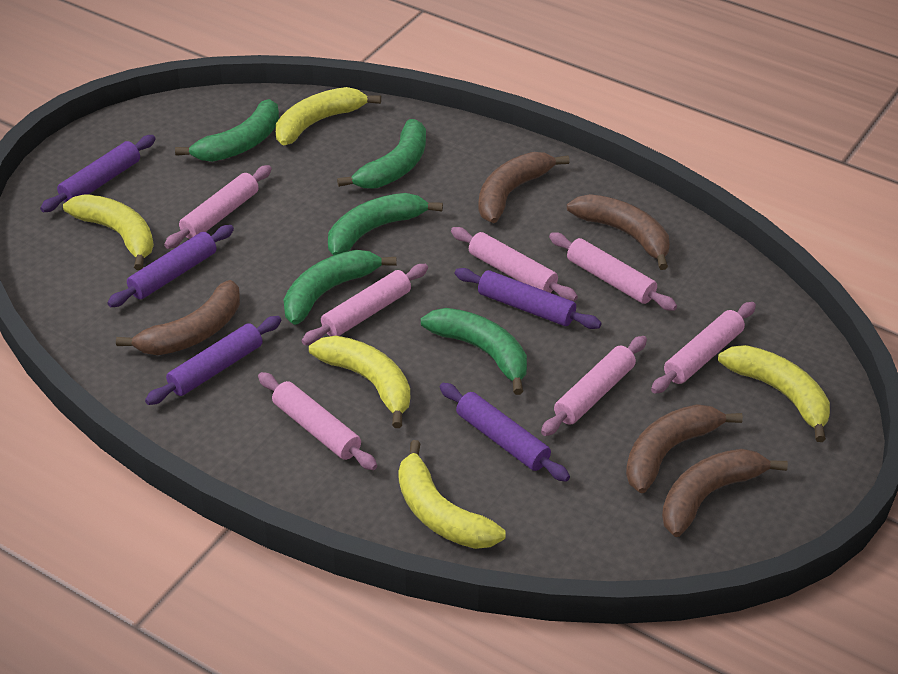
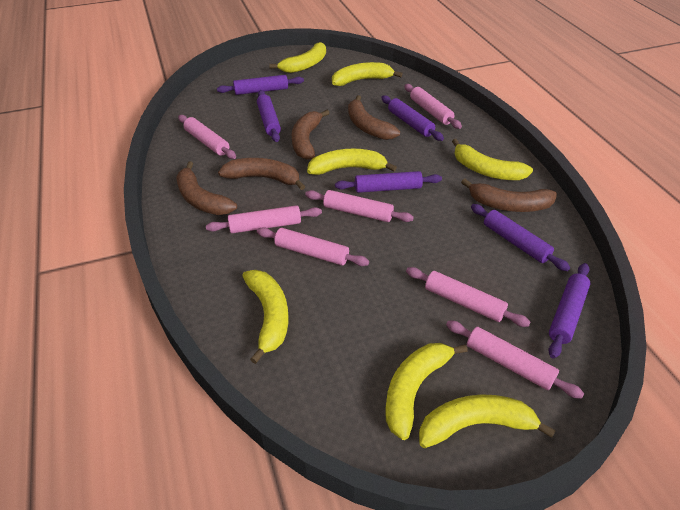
green banana: [175,99,279,162] [284,250,397,325] [328,193,443,256] [337,119,426,188] [421,308,527,395] = 5 -> none = 0
purple rolling pin: [40,135,156,212] [107,225,234,307] [145,316,282,405] [440,383,570,482] [455,268,601,329] = 5 -> [217,75,304,95] [257,90,281,142] [335,171,442,193] [381,95,444,141] [471,204,570,271] [548,263,590,359] = 6
yellow banana: [63,194,154,270] [276,87,381,146] [309,335,410,428] [398,440,506,549] [718,345,830,442] = 5 -> [242,270,288,364] [269,42,326,73] [307,149,397,175] [332,62,402,86] [385,343,468,440] [419,395,556,448] [452,139,533,180] = 7

